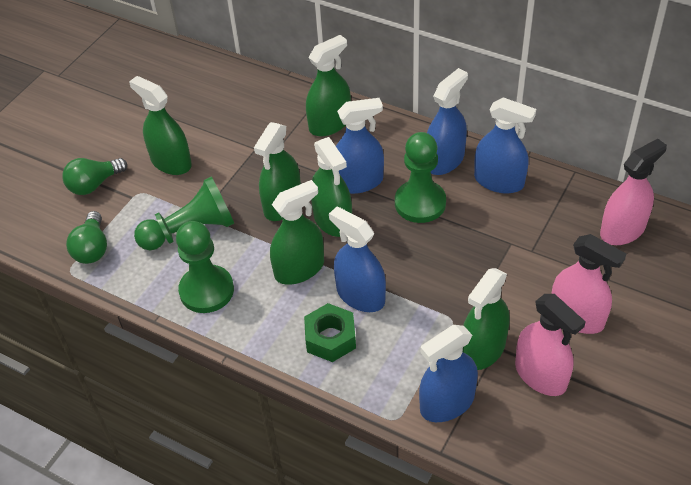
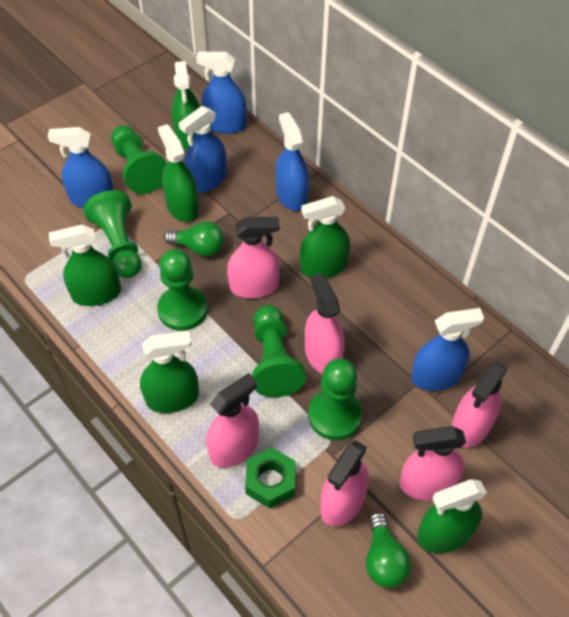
green pawn: [134,177,234,250] [176,221,234,313] [395,132,446,223] = 3 -> [83,190,142,278] [111,125,167,194] [157,249,208,331] [252,305,306,397] [308,358,362,440] = 5
pink spray bottle: [515,294,586,396] [552,234,626,334] [600,139,667,245] = 3 -> [206,373,259,468] [227,217,280,298] [305,273,345,374] [321,440,369,527] [400,426,466,500] [451,361,508,448] = 6

